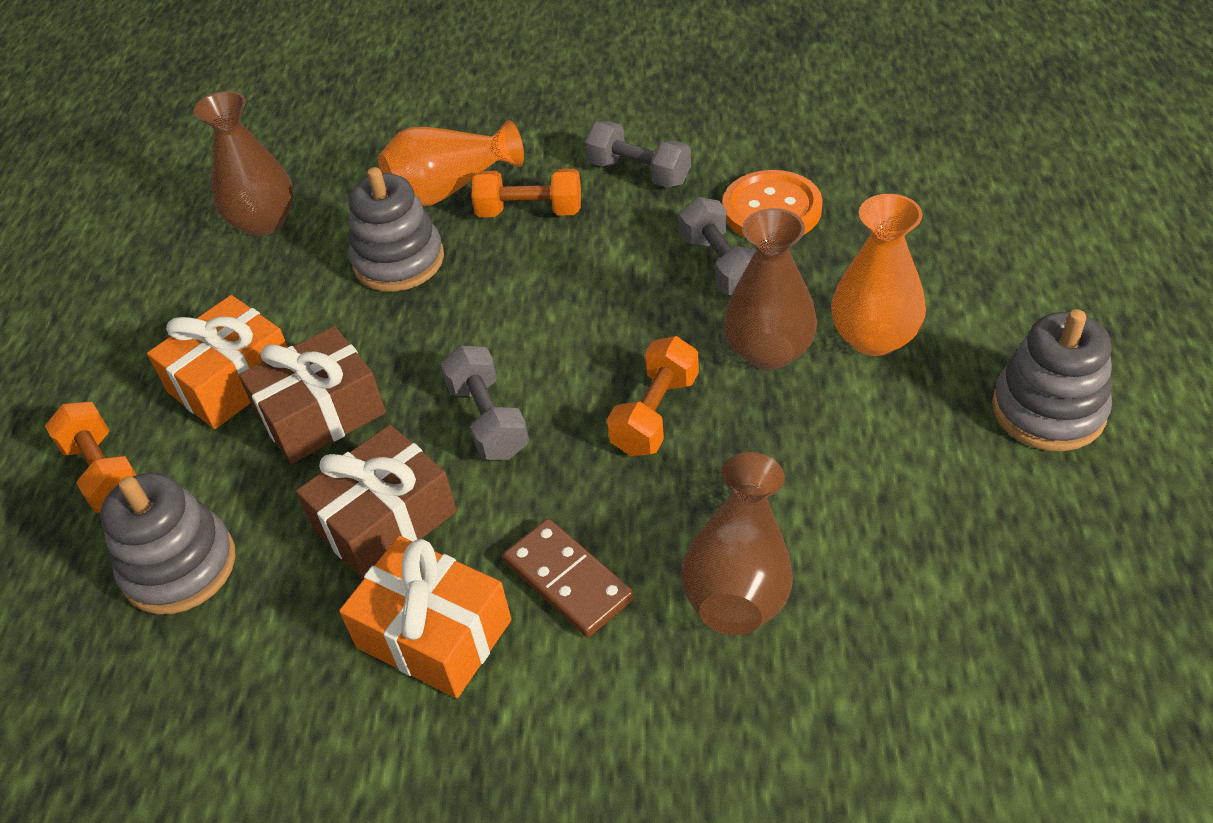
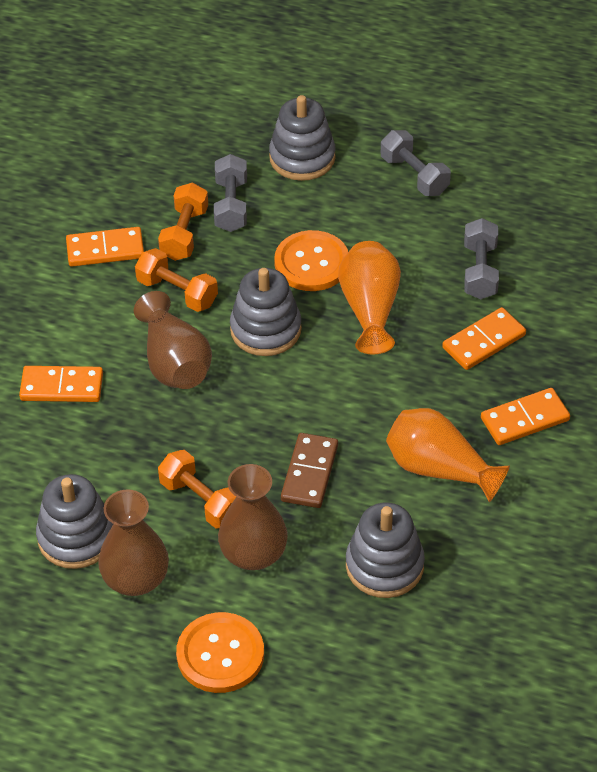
brown gift: [239,326,386,464] [296,424,457,579] = 2 -> none = 0
grey stacking toy: [100,472,235,614] [348,167,444,292] [992,309,1112,451] = 3 -> [36,474,113,569] [230,268,302,356] [269,95,336,181] [346,502,425,598] = 4
orange button: [722,170,823,237] = 1 -> [176,612,264,693] [274,230,348,291] = 2
orange domino: none = 0 -> [19,366,103,402] [66,227,144,267] [442,307,526,370] [481,388,570,445] = 4
orange gift: [147,295,288,429] [339,536,511,698] = 2 -> none = 0

